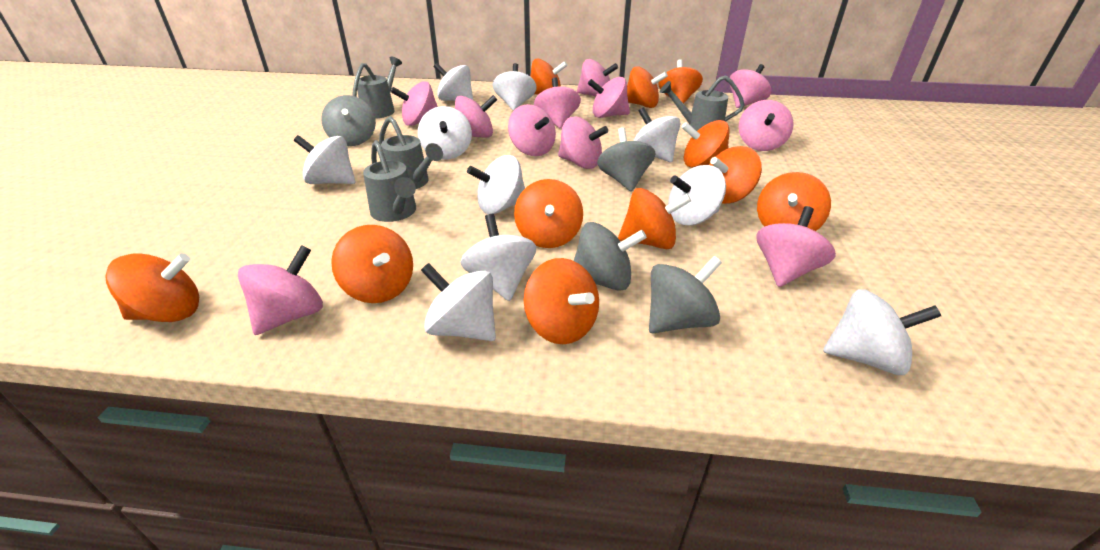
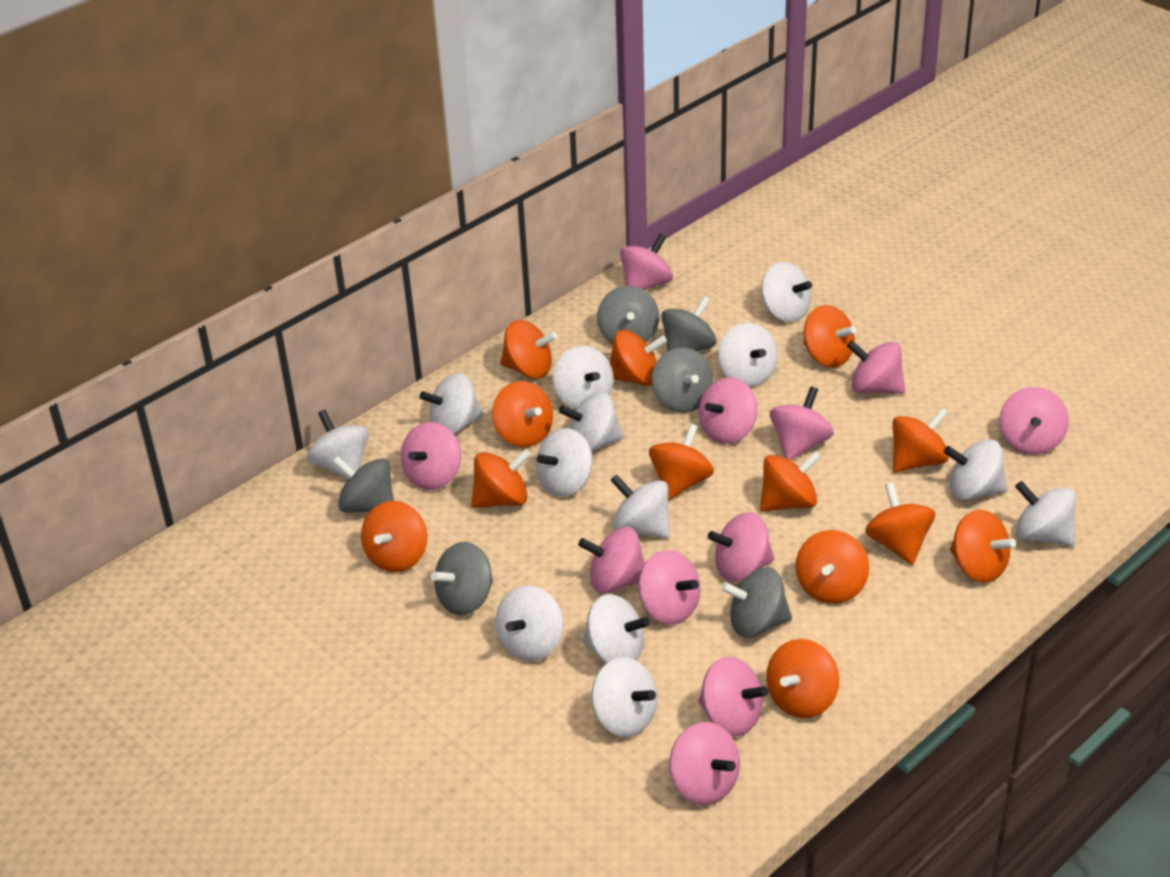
grey spinning top: [321,95,376,146] [574,222,647,291] [597,127,655,192] [649,256,722,333] = 4 -> [333,456,394,513] [431,542,493,615] [597,286,659,344] [652,347,713,413] [661,296,717,351] [721,567,792,638] = 6
grey watering can: [352,57,402,119] [363,140,416,222] [379,116,443,189] [660,75,745,131] = 4 -> none = 0
orange spinning top: [105,253,199,322] [331,225,413,303] [514,179,583,248] [524,258,599,344] [530,59,567,95] [618,188,691,249] [627,67,668,108] [658,59,703,104] [681,120,730,168] [709,146,762,204] [757,172,831,231] = 11 -> [361,501,427,572] [471,449,531,508] [492,381,553,447] [500,320,557,379] [610,330,667,386] [649,424,714,500] [760,450,822,512] [766,639,839,718] [796,530,869,604] [803,305,857,368] [865,482,935,565] [892,407,949,472] [950,510,1016,583] = 13
white spinning top: [294,135,355,184] [418,106,472,160] [421,263,496,341] [434,63,473,101] [460,214,537,301] [467,155,525,214] [493,63,537,111] [633,107,681,162] [668,165,726,225] [823,289,941,375] = 10 -> [307,410,369,479] [419,373,483,435] [495,586,563,661] [536,428,593,497] [553,346,614,410] [559,392,624,452] [582,594,650,664] [591,657,657,737] [611,474,670,538] [718,323,778,387] [761,262,812,322] [944,439,1008,500] [1015,481,1076,546] = 13

